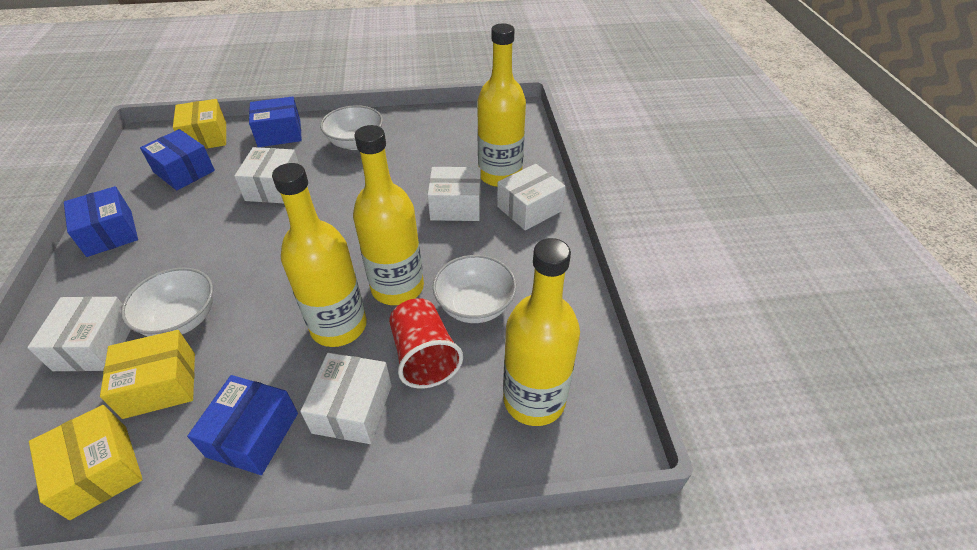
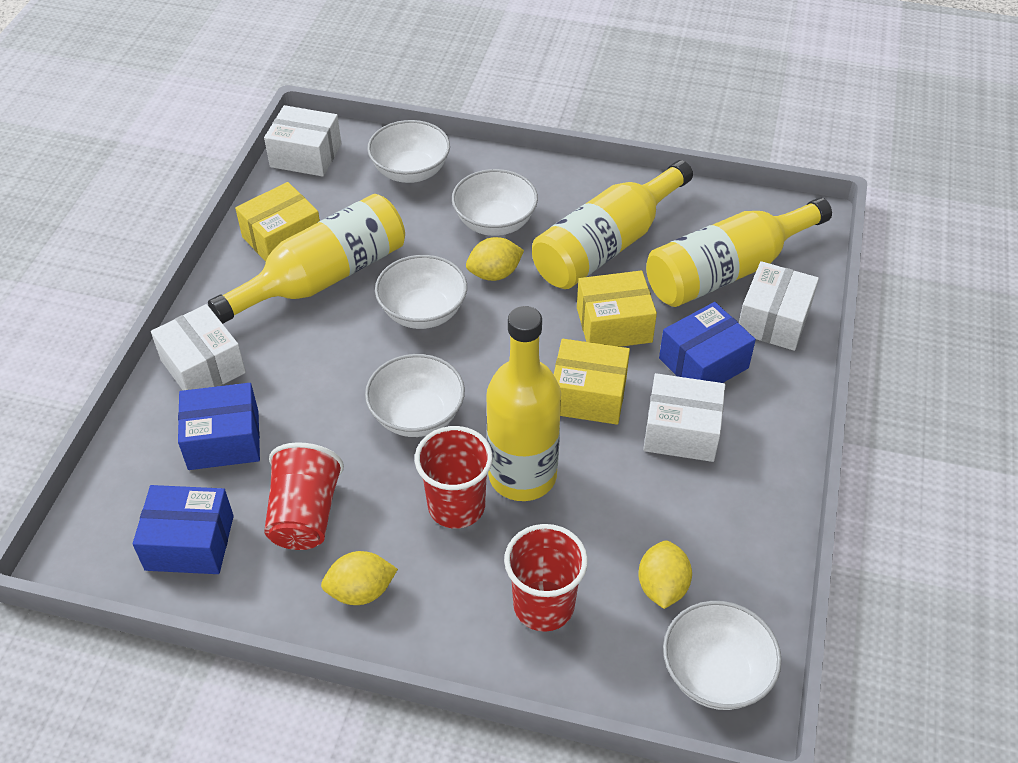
blue box: [64,186,138,257] [140,129,215,190] [187,375,298,475] [249,96,302,147] = 4 -> [133,485,234,574] [178,383,260,470] [659,302,756,383] = 3
red cup: [389,298,463,389] = 1 -> [264,442,344,550] [415,426,493,529] [504,524,588,632] = 3
white bowl: [121,268,213,337] [320,105,383,150] [433,255,517,323] = 3 -> [365,354,465,437] [367,120,450,183] [375,255,467,329] [452,169,538,236] [663,601,782,710] = 5
white box: [27,296,131,371] [234,147,299,203] [300,353,392,444] [427,167,481,221] [497,164,566,231] = 5 -> [151,304,246,390] [264,105,341,177] [643,373,725,462] [739,261,819,351] = 4
yellow lemon: none = 0 -> [321,551,398,605] [466,237,524,281] [638,541,692,609] = 3

